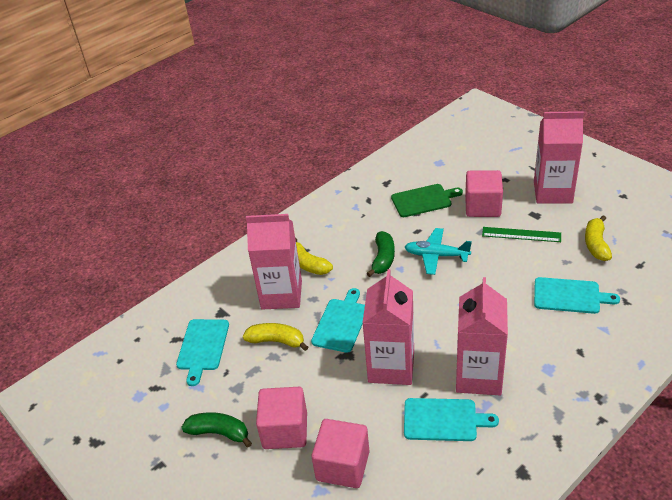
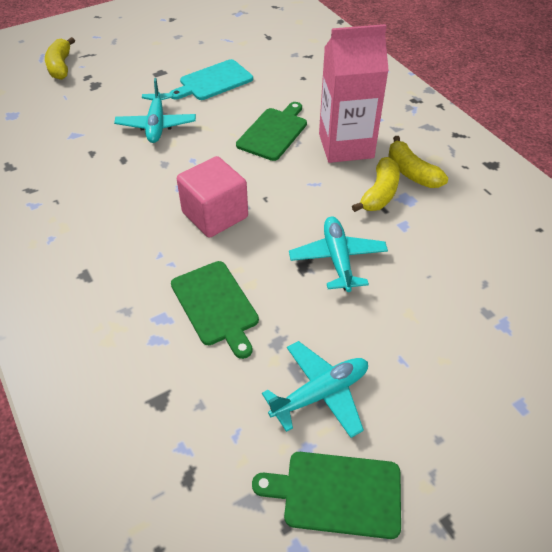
green banana: [181,412,252,447] [367,231,395,277] = 2 -> none = 0
green cutting board: [391,184,463,217] = 1 -> [171,261,259,359] [236,102,307,161] [252,452,401,539] = 3
green ruler: [482,227,561,242] = 1 -> none = 0
pink carton: [246,214,302,309] [362,269,414,385] [456,277,508,395] [534,111,584,203] = 4 -> [319,24,389,163] = 1
pink cube: [256,387,307,449] [312,419,370,488] [465,170,503,217] = 3 -> [177,156,248,238] = 1
turquoise cutting board: [176,319,229,386] [311,288,365,353] [404,398,499,441] [534,277,620,314] = 4 -> [170,59,253,100] = 1
turquoise plane: [405,228,472,275] = 1 -> [114,78,196,143] [262,341,368,438] [289,216,388,292] = 3

